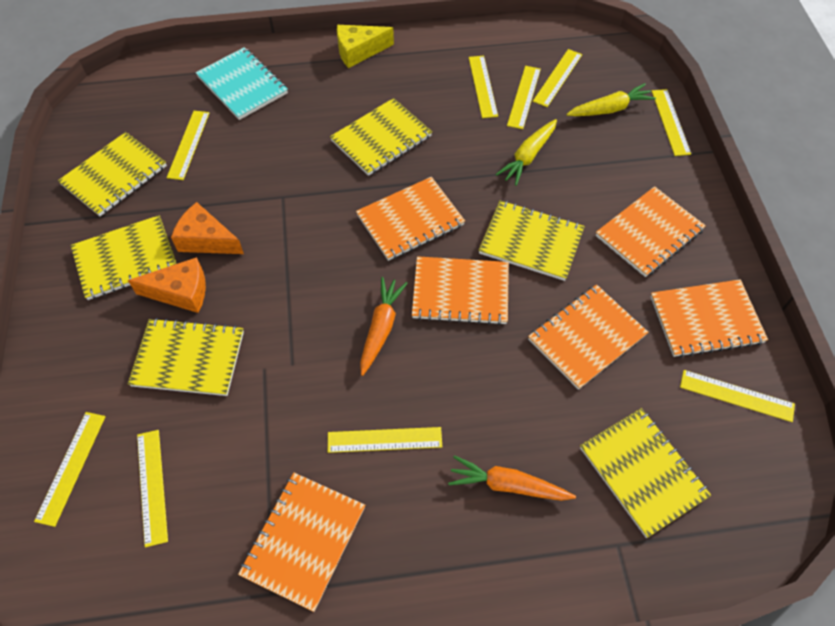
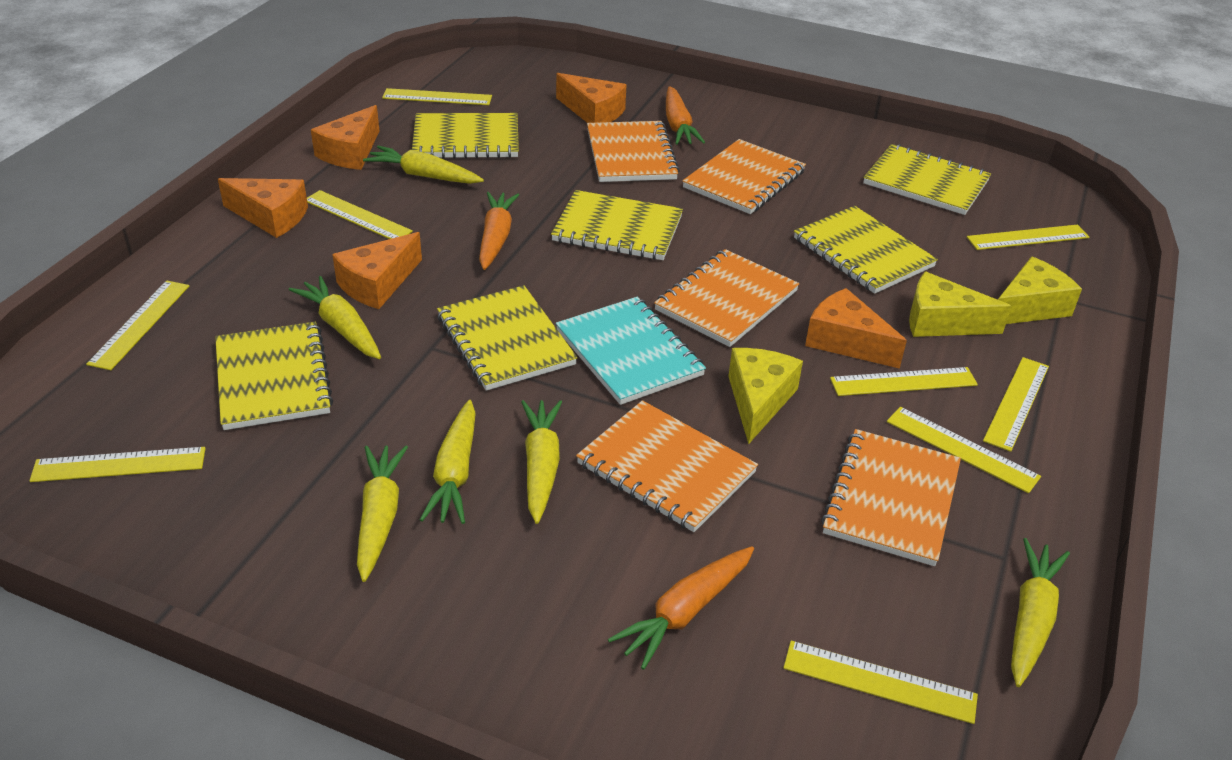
orange carrot: [360,277,408,376] [448,455,576,501] = 2 -> [479,192,519,270] [608,546,754,670] [666,86,705,145] = 3
orange cheese: [128,257,206,313] [171,202,244,254] = 2 -> [218,178,308,238] [311,105,379,170] [332,232,422,309] [556,73,626,123] [805,288,907,369] = 5
orange notebook: [238,473,365,612] [356,177,465,261] [412,256,509,325] [528,285,648,390] [596,186,706,277] [650,279,768,358] = 6 -> [576,400,758,532] [587,121,680,182] [654,249,799,347] [683,139,806,214] [821,429,961,566] = 5
yellow carrot: [495,119,557,186] [567,83,656,116] = 2 -> [289,276,381,359] [357,445,408,582] [363,146,484,184] [420,400,476,524] [521,400,562,524] [1011,538,1070,687] = 6
yellow cheese: [337,25,394,68] = 1 -> [728,348,803,444] [909,272,1012,337] [998,257,1082,324] = 3

